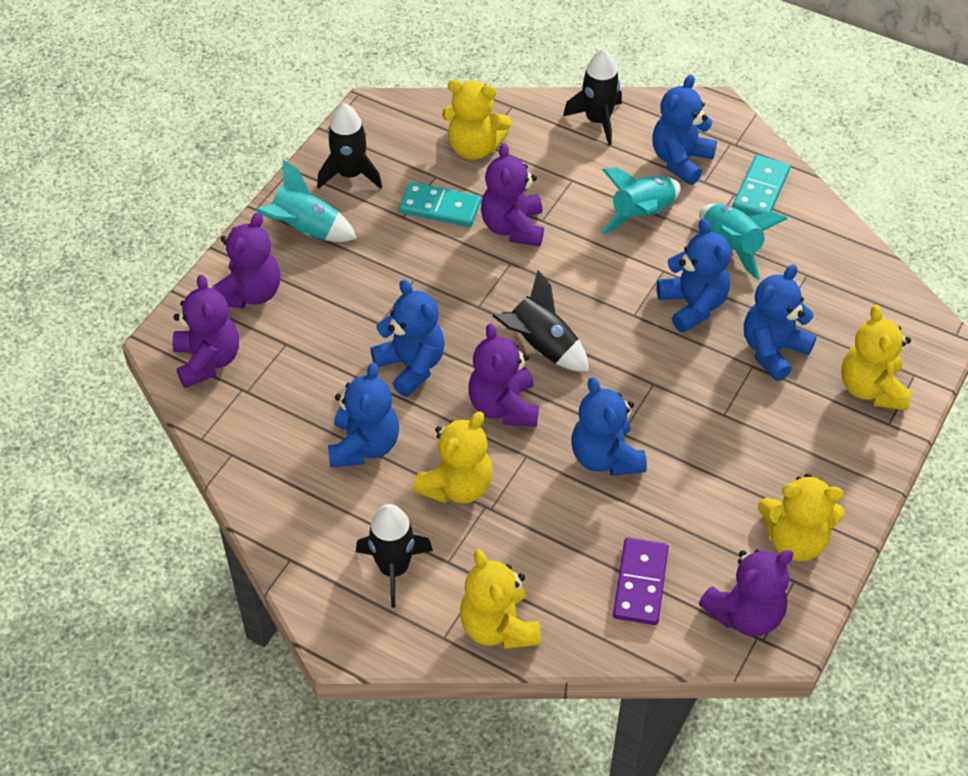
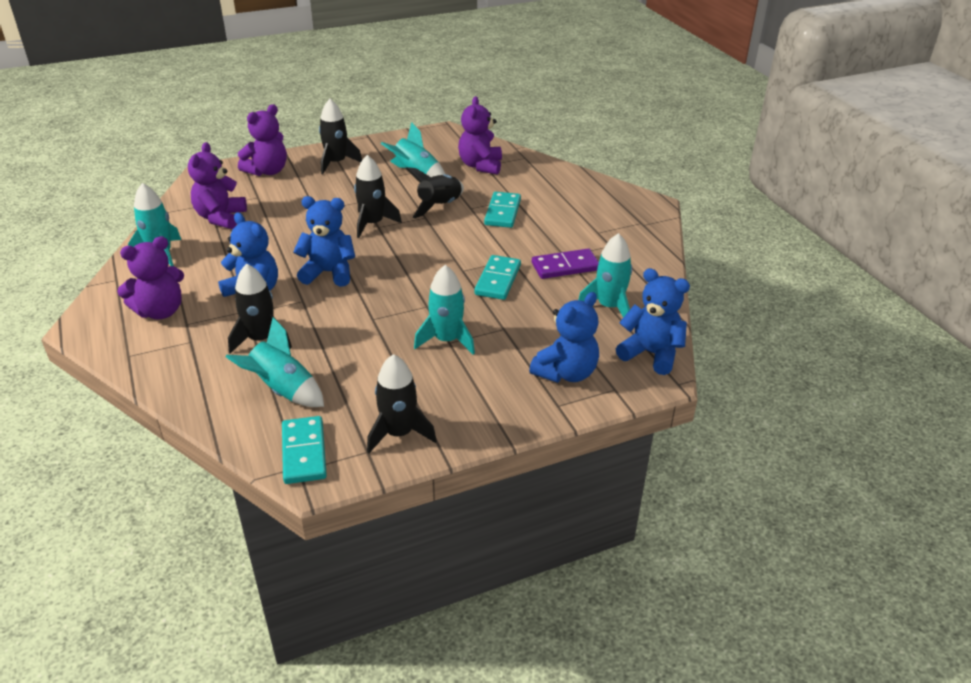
black rocket: [317,103,382,189] [356,504,433,608] [492,270,589,372] [563,49,622,145] = 4 -> [228,264,292,353] [319,99,362,174] [354,155,402,238] [367,354,437,453] [405,167,464,218] = 5
blue teddy bear: [328,363,399,467] [370,280,445,397] [571,377,647,476] [652,75,717,185] [657,219,731,333] [744,265,817,381] = 6 -> [218,212,278,297] [293,196,355,287] [529,292,599,383] [616,268,690,375] = 4
purple teddy bear: [172,274,239,388] [212,212,280,308] [468,323,539,427] [481,143,544,247] [699,549,794,636] = 5 -> [117,236,184,320] [188,142,247,229] [238,104,287,176] [458,96,502,175] = 4
turquoise domino: [399,182,481,227] [733,155,790,215] = 2 -> [282,416,327,484] [474,255,521,300] [484,192,521,228] = 3
turquoise rocket: [256,160,357,242] [601,168,681,234] [699,204,788,280] = 3 -> [128,183,181,266] [225,317,324,407] [381,122,445,177] [414,265,475,355] [578,233,632,318] = 5
yellow teddy bear: [413,411,493,504] [442,80,512,160] [460,549,541,649] [758,473,845,561] [841,305,911,410] = 5 -> none = 0

